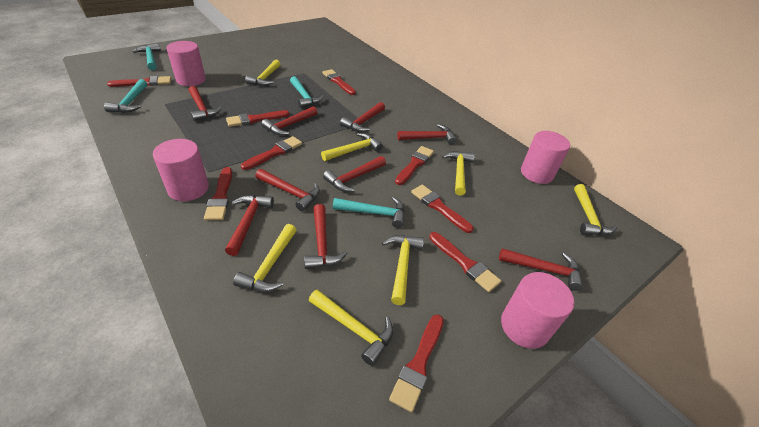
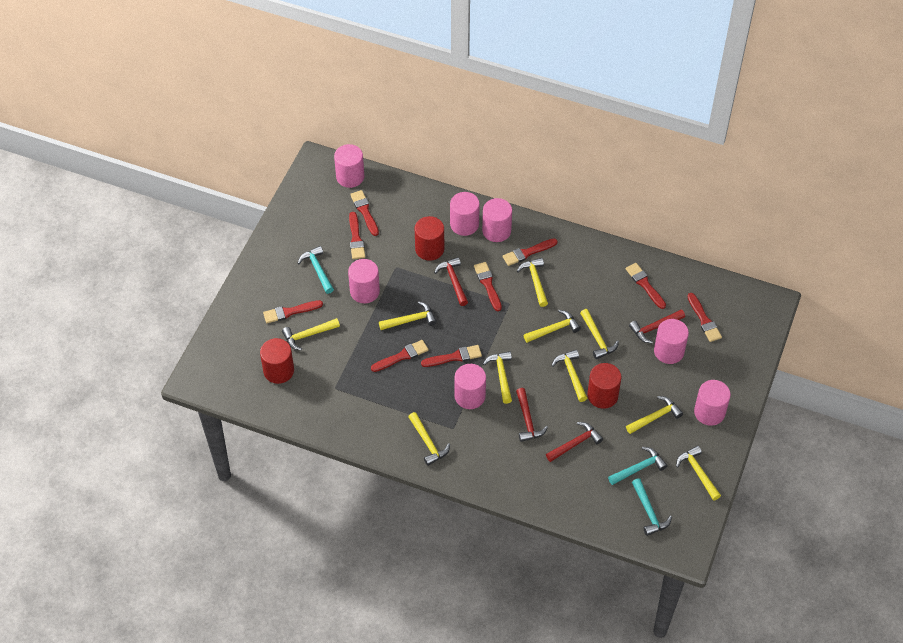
pink cylinder: [153,139,209,201] [166,41,206,86] [501,272,574,349] [521,131,570,184] = 4 -> [334,144,364,188] [348,259,380,303] [450,192,480,236] [454,364,486,409] [482,198,512,242] [654,319,689,364] [694,380,731,426] = 7
red cylinder: none = 0 -> [260,338,294,384] [415,216,444,261] [587,363,621,409] = 3
red hammer: [188,86,222,121] [225,195,274,256] [255,169,320,212] [261,106,317,135] [304,204,347,269] [323,156,386,192] [340,102,385,132] [397,124,457,145] [499,248,583,291] = 9 -> [434,257,468,306] [516,388,548,442] [546,422,603,462] [629,309,685,343] = 4
turquoise hammer: [104,79,147,113] [133,43,161,70] [290,76,324,108] [333,197,405,228] = 4 -> [298,246,334,294] [608,447,667,485] [632,478,672,536] = 3
yellow hammer: [233,224,297,292] [245,60,280,86] [309,289,393,366] [321,133,383,161] [382,235,424,305] [442,151,475,196] [574,184,617,235] = 7 -> [282,318,340,351] [379,301,437,330] [408,412,450,466] [483,351,512,404] [517,258,548,307] [524,310,581,343] [551,350,587,402] [580,309,619,359] [626,396,683,434] [676,446,721,501] = 10

